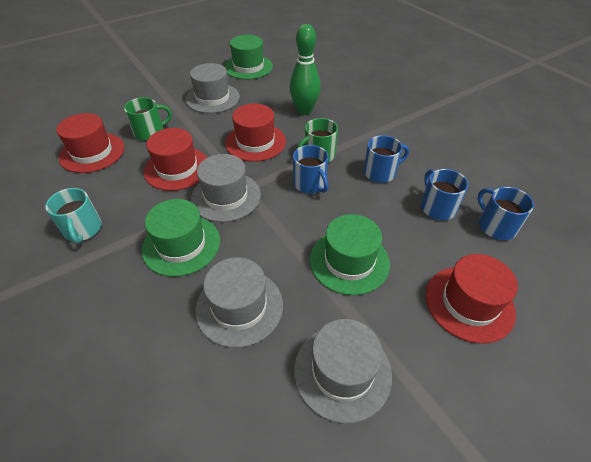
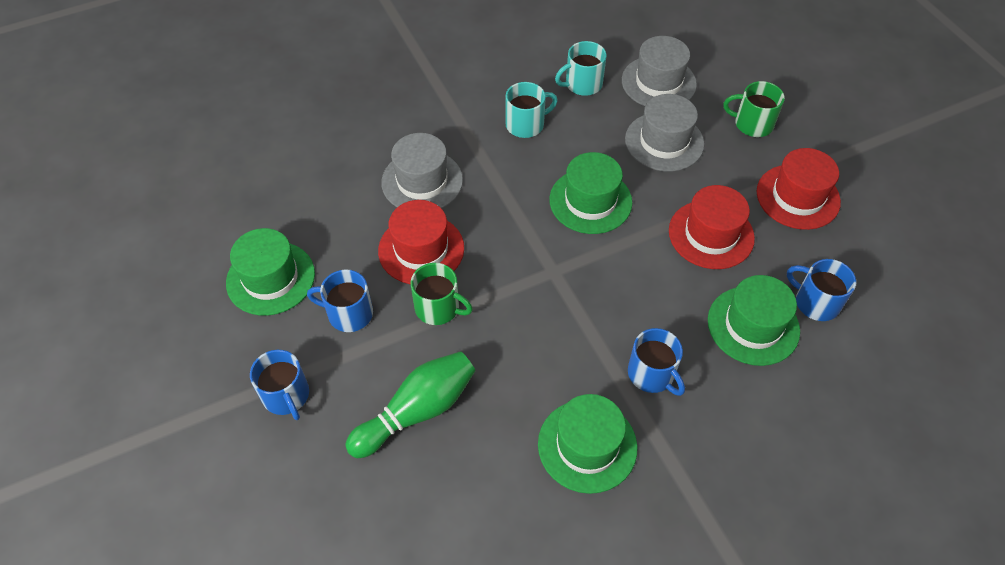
green hat: [142,199,220,277] [224,35,273,80] [310,214,390,295] = 3 -> [226,228,315,316] [538,394,637,494] [549,152,632,234] [708,275,800,366] = 4
grey hat: [186,63,240,113] [191,154,261,222] [195,257,283,348] [294,319,392,423] = 4 -> [381,133,463,209] [622,36,697,106] [625,94,704,172] = 3
red hat: [57,113,125,173] [144,128,207,191] [225,104,286,162] [426,254,518,344] = 4 -> [378,200,464,284] [669,185,755,269] [757,148,841,230] = 3
turquoise mug: [45,188,102,244] = 1 -> [505,82,558,138] [555,41,607,96] = 2

